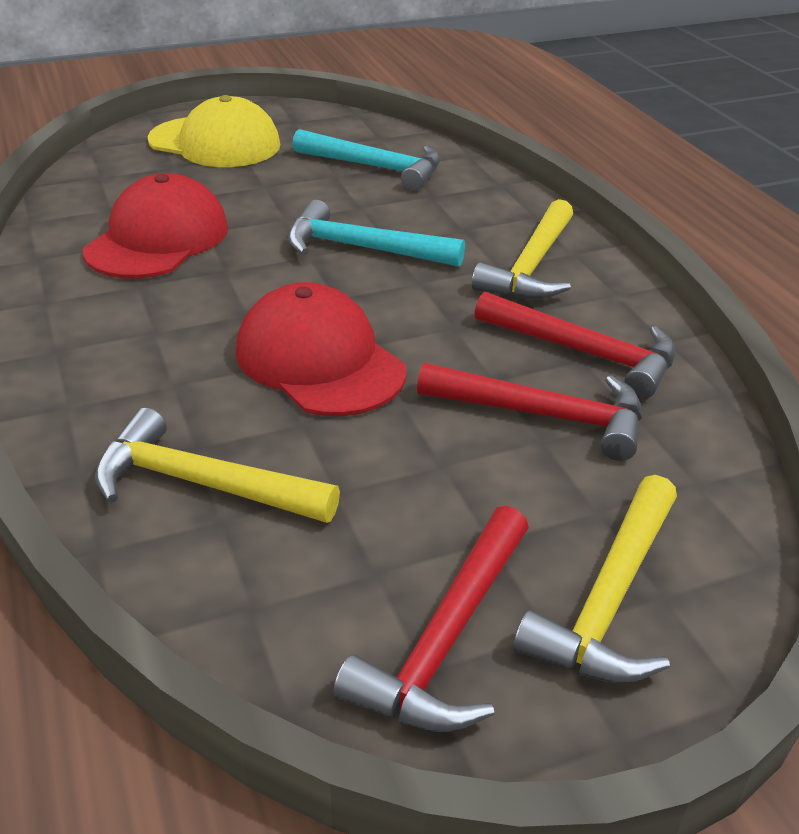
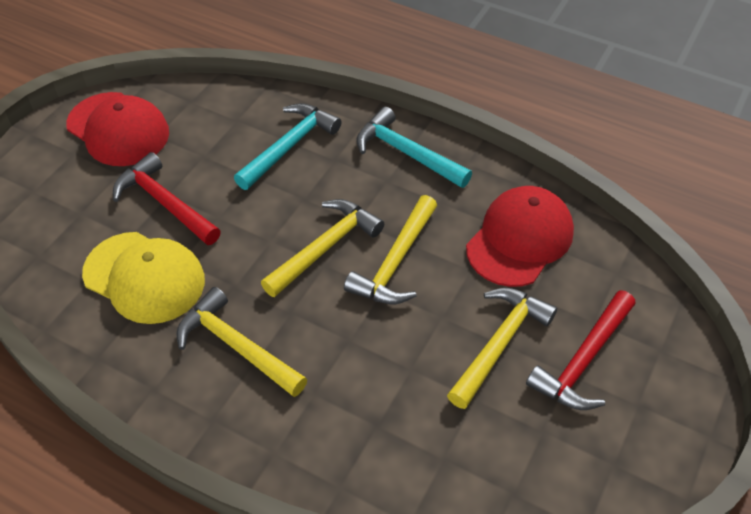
red hammer: [333,506,529,732] [417,363,642,461] [474,292,676,399] = 3 -> [113,152,221,245] [526,290,636,410] = 2
yellow hammer: [95,408,340,523] [472,199,573,300] [513,475,677,684] = 3 -> [176,287,307,397] [261,199,384,297] [344,195,437,304] [447,288,557,409] = 4

